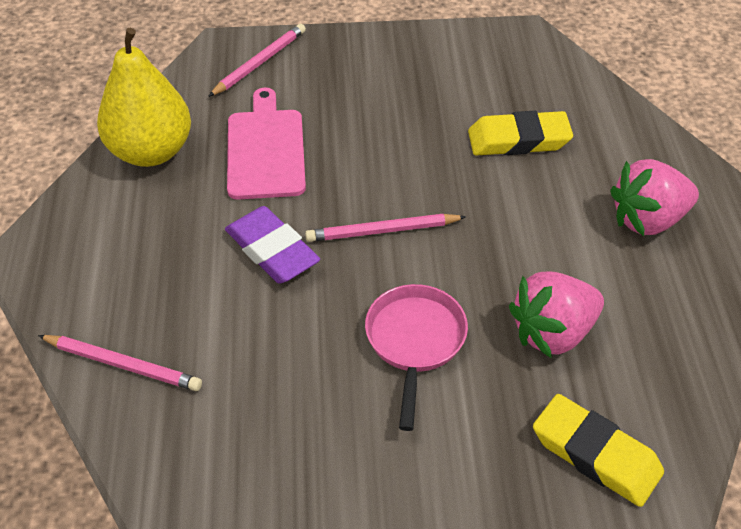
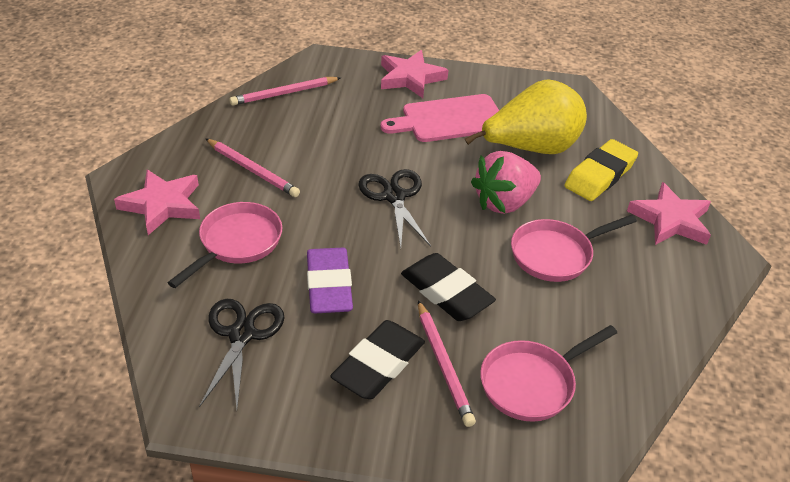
black eraser: none = 0 -> [330,320,425,399] [401,253,496,321] = 2
black scissors: none = 0 -> [199,299,285,409] [358,169,431,248] = 2
pink pan: [365,284,468,431] = 1 -> [168,202,282,288] [480,325,617,422] [511,215,637,282] = 3
pink star: none = 0 -> [114,169,200,235] [381,50,448,98] [627,182,711,245] = 3
pink strawberry: [509,271,604,358] [610,159,699,236] = 2 -> [471,151,541,214] = 1
yellow eraser: [468,111,573,155] [533,394,664,507] = 2 -> [564,139,638,201] = 1

